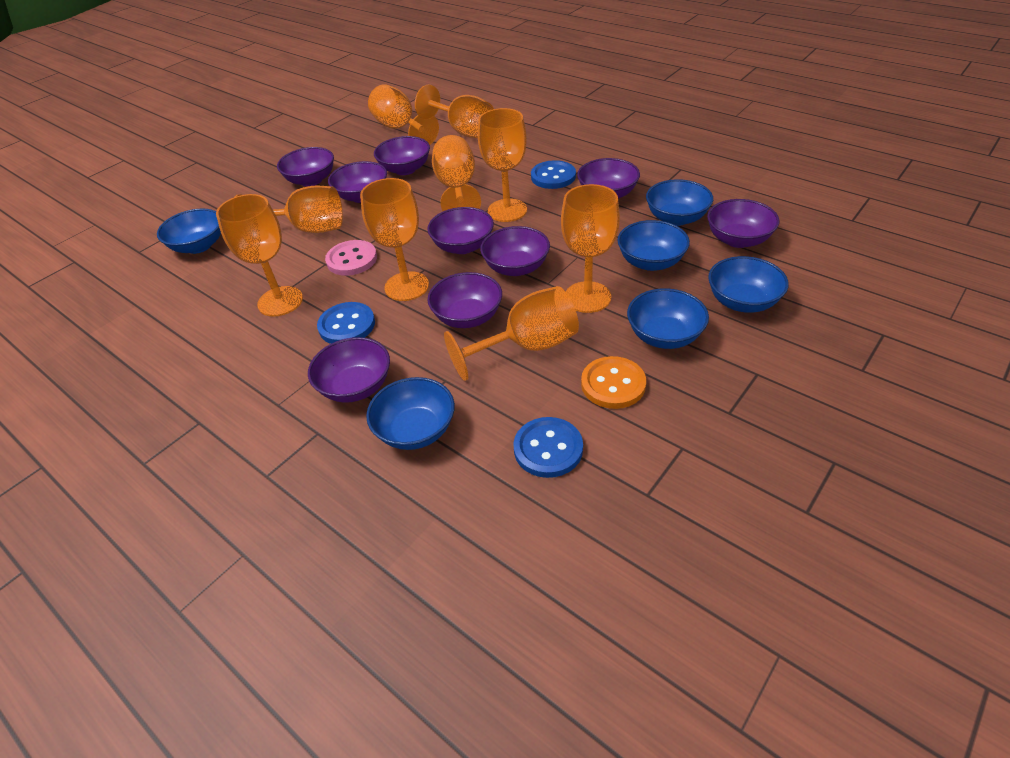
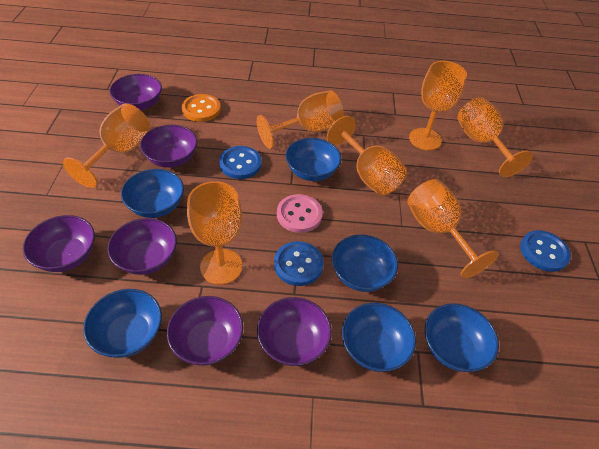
orange goblet: [216,194,303,317] [235,185,343,233] [360,178,429,301] [368,84,439,145] [415,85,494,138] [432,135,481,211] [444,286,579,381] [478,108,527,222] [561,184,620,313] = 9 -> [63,104,150,188] [187,181,242,285] [257,90,344,149] [327,116,407,195] [407,179,499,278] [409,61,467,150] [457,97,533,177] = 7
purple bowl: [277,147,334,187] [308,337,390,403] [328,161,387,203] [374,136,430,175] [427,207,494,254] [427,272,502,328] [480,226,550,276] [577,158,640,198] [707,199,780,248] = 9 -> [23,215,95,272] [107,218,177,275] [110,74,162,110] [140,125,197,168] [167,296,243,366] [257,297,332,366] = 6

